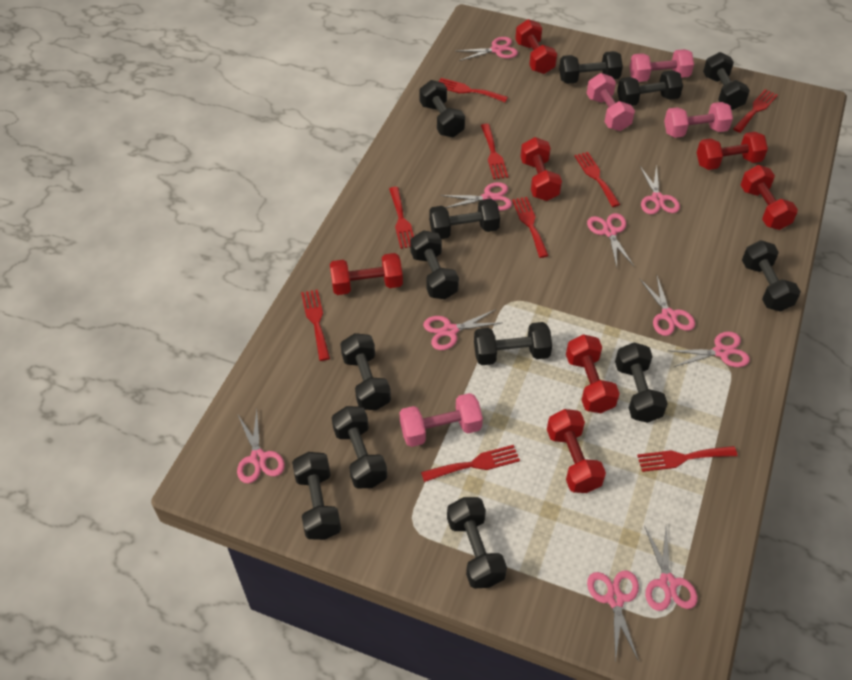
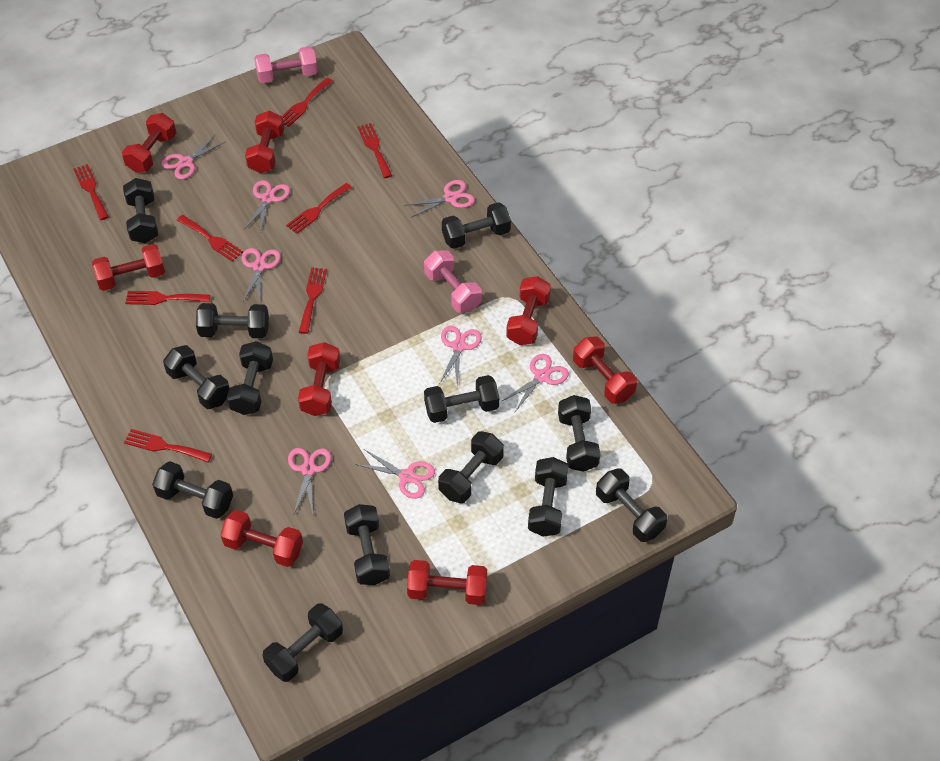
pink dumbbell: [399,393,483,447] [587,73,635,131] [630,49,694,82] [664,102,733,138] = 4 -> [254,46,318,83] [424,250,482,313] = 2
pink scissors: [237,410,285,484] [423,309,501,350] [441,182,512,211] [457,37,518,61] [587,213,634,267] [587,571,639,663] [640,164,680,214] [640,276,695,336] [645,526,698,611] [668,332,750,367] = 10 -> [161,134,225,179] [242,248,281,303] [244,180,290,232] [288,448,331,513] [355,449,435,499] [404,180,475,217] [440,326,482,387] [502,354,569,412] = 8
red dumbbell: [330,253,403,295] [515,19,557,74] [520,137,562,201] [547,409,606,493] [566,334,620,413] [697,132,768,170] [740,165,798,230] = 7 -> [92,244,165,291] [122,113,176,173] [220,510,303,567] [245,110,284,173] [298,342,340,416] [407,560,487,605] [506,276,551,345] [573,336,637,404] = 8
red fork: [301,289,330,361] [389,187,414,249] [421,445,520,482] [439,78,508,102] [481,124,508,179] [512,197,549,258] [574,152,620,207] [637,446,737,472] [733,89,778,133] = 9 -> [73,164,109,220] [124,429,212,462] [125,291,210,305] [177,215,243,262] [282,78,333,127] [286,183,352,234] [299,267,327,334] [357,123,392,178] = 8

